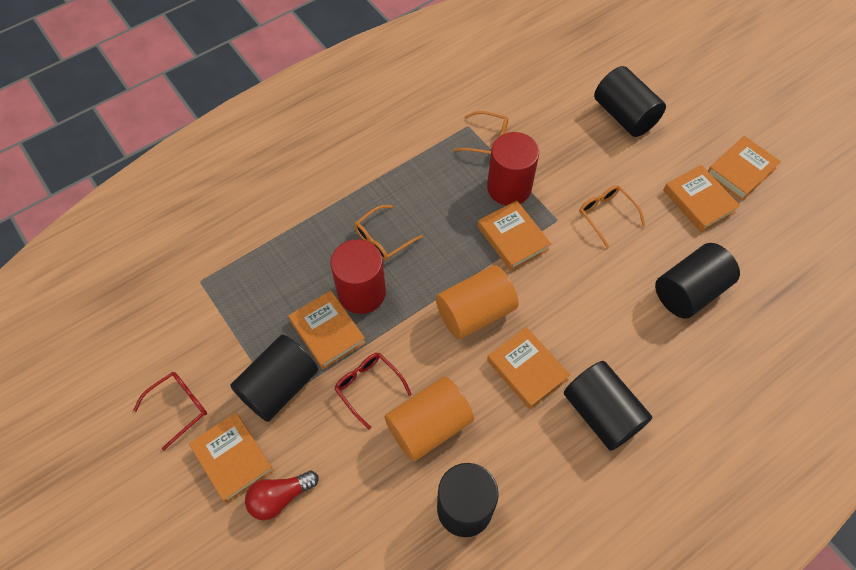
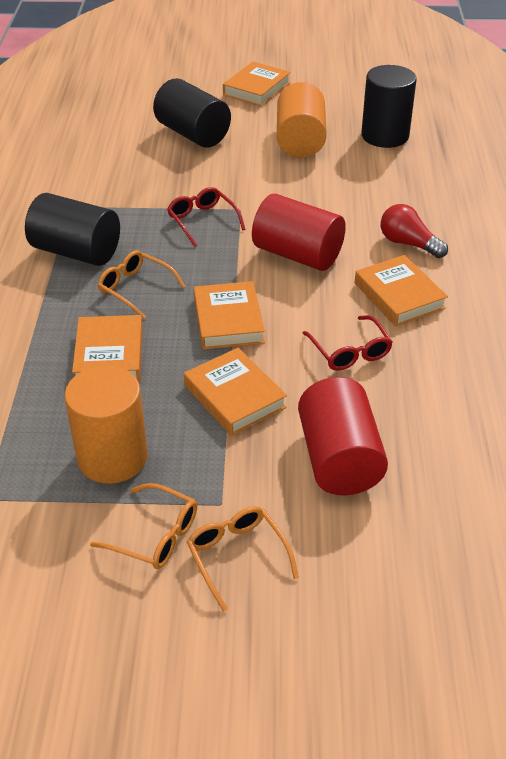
black cylinder: [230,335,318,422] [437,463,499,537] [564,361,653,451] [594,66,666,137] [655,243,740,319] = 5 -> [25,193,120,266] [153,78,231,148] [361,65,417,148] = 3
orange book: [189,413,274,503] [288,291,366,370] [478,200,551,271] [487,327,570,409] [663,165,740,232] [708,136,781,201] = 6 -> [72,315,143,382] [184,348,287,436] [194,281,265,350] [223,62,291,106] [355,255,448,326] = 5

